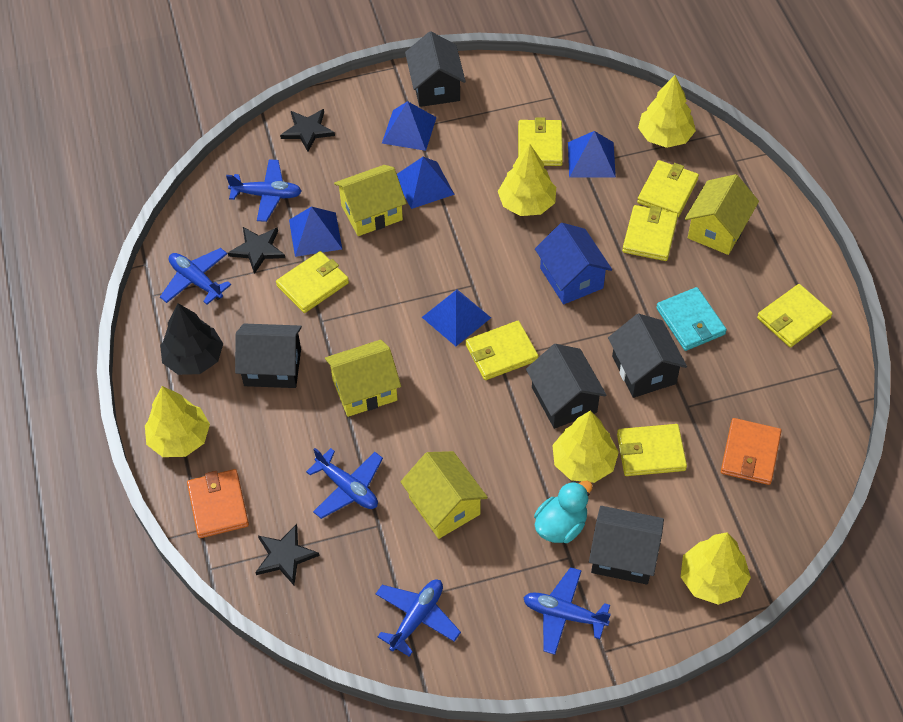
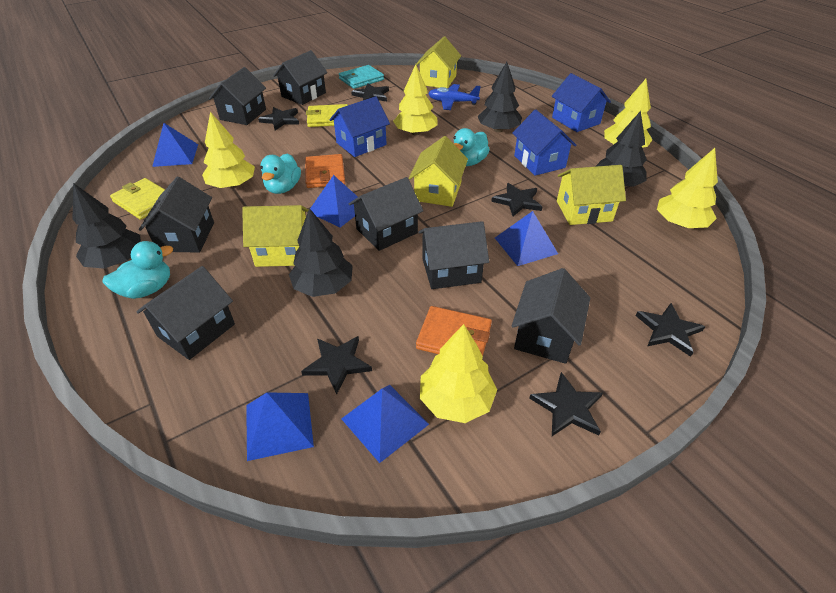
black house: [235,324,302,388] [405,31,466,107] [526,344,607,429] [589,506,664,585] [608,314,687,398] = 5 -> [136,266,235,360] [139,177,214,252] [209,67,266,125] [273,50,328,105] [349,177,423,251] [418,221,489,289] [512,268,590,364] = 7
black star: [228,227,285,274] [255,524,319,585] [280,109,335,152] = 3 -> [258,107,299,130] [301,336,372,395] [351,83,389,101] [491,183,542,216] [529,372,603,436] [636,303,706,357] = 6
black tree: [160,303,223,375] = 1 -> [73,183,141,269] [289,208,353,297] [478,62,522,132] [595,111,647,187] = 4
blue house: [535,223,612,304] = 1 -> [329,96,390,157] [512,109,576,176] [552,73,611,132] = 3
blue plane: [160,248,231,305] [226,159,302,222] [306,448,383,519] [376,580,461,657] [523,567,611,655] = 5 -> [428,84,481,110] = 1
turquoise duck: [534,481,593,543] = 1 -> [103,241,173,299] [261,153,301,194] [454,128,490,166] = 3
yellow wallet: [276,251,349,313] [466,321,539,380] [518,117,563,166] [617,424,687,476] [622,205,678,261] [637,160,699,217] [757,284,833,347] = 7 -> [110,178,165,220] [306,104,348,127] = 2

